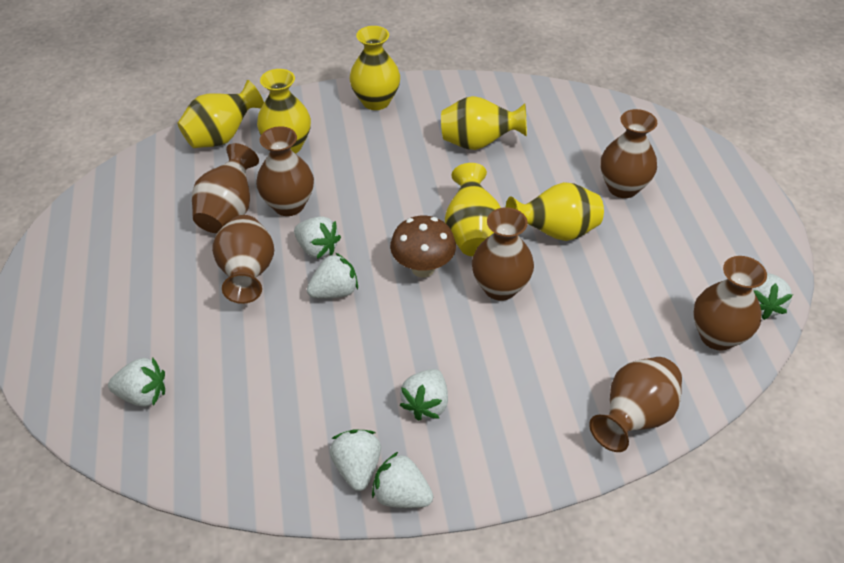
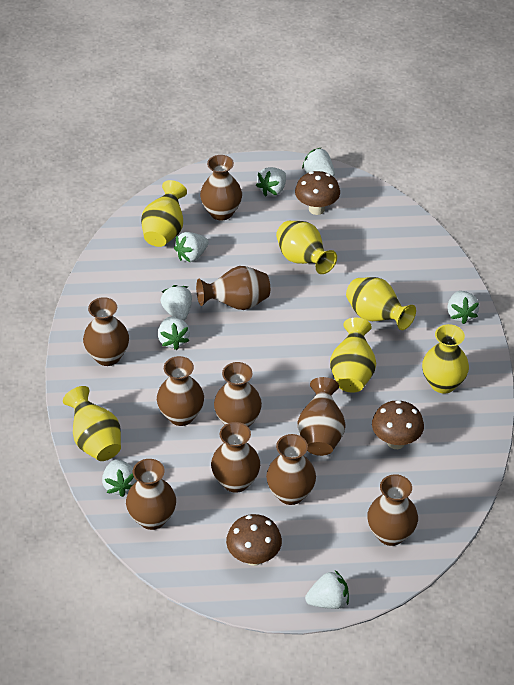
brown mushroom: [390,216,456,278] = 1 -> [226,514,282,566] [295,171,340,215] [372,400,424,449] = 3
brown vase: [192,143,259,233] [212,215,274,304] [256,126,314,216] [472,207,534,301] [589,357,682,452] [600,109,657,198] [693,256,767,350] = 7 -> [83,297,129,366] [126,459,176,530] [157,356,204,426] [196,266,270,310] [200,155,242,221] [211,422,260,493] [214,362,262,428] [266,434,316,505] [298,377,346,456] [367,474,418,546] = 10
white strawberry: [108,358,165,407] [294,216,341,259] [307,253,358,298] [330,429,381,491] [372,452,433,508] [400,369,448,421] [753,273,793,320] = 7 -> [102,459,137,497] [158,317,190,350] [161,285,192,321] [174,232,209,262] [256,167,286,197] [302,147,335,177] [305,570,349,609] [447,291,479,324] = 8

